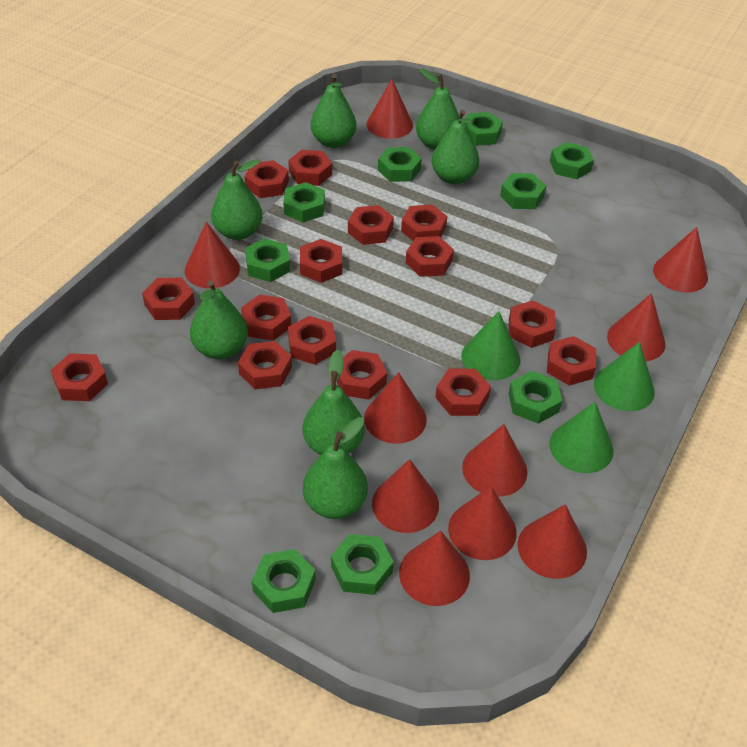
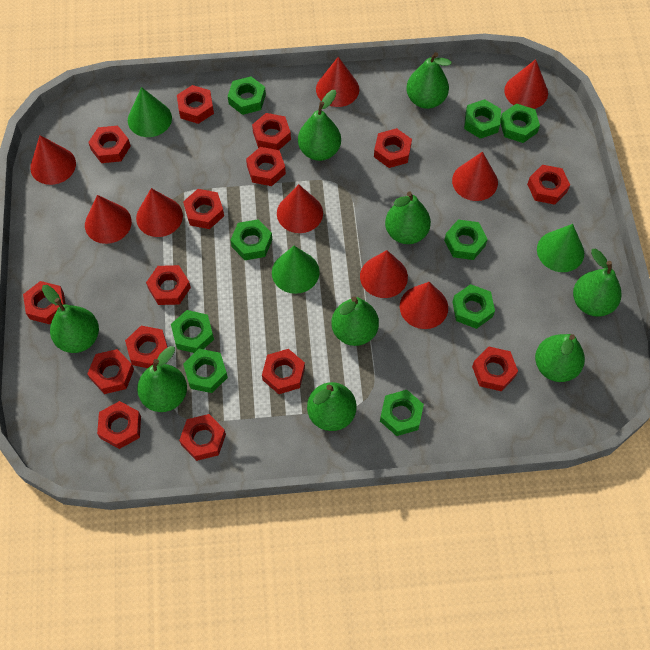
green pear: [190,280,248,359] [211,159,263,240] [303,350,365,455] [303,417,368,519] [311,74,356,148] [416,68,459,150] [432,110,480,184] = 7 -> [42,285,99,353] [137,346,187,412] [298,90,341,161] [307,382,357,431] [331,296,379,346] [385,191,431,244] [406,52,452,109] [535,334,585,382] [573,249,621,317] = 9
red cone: [185,222,240,289] [364,372,427,444] [366,79,413,139] [372,459,439,533] [399,531,470,606] [448,486,517,560] [462,424,527,497] [518,504,587,579] [607,293,665,361] [653,227,708,293] = 10 -> [30,135,76,185] [85,195,132,244] [136,188,183,237] [277,184,323,233] [316,57,359,107] [360,250,408,298] [400,282,448,329] [452,152,498,201] [504,59,548,109] = 9

